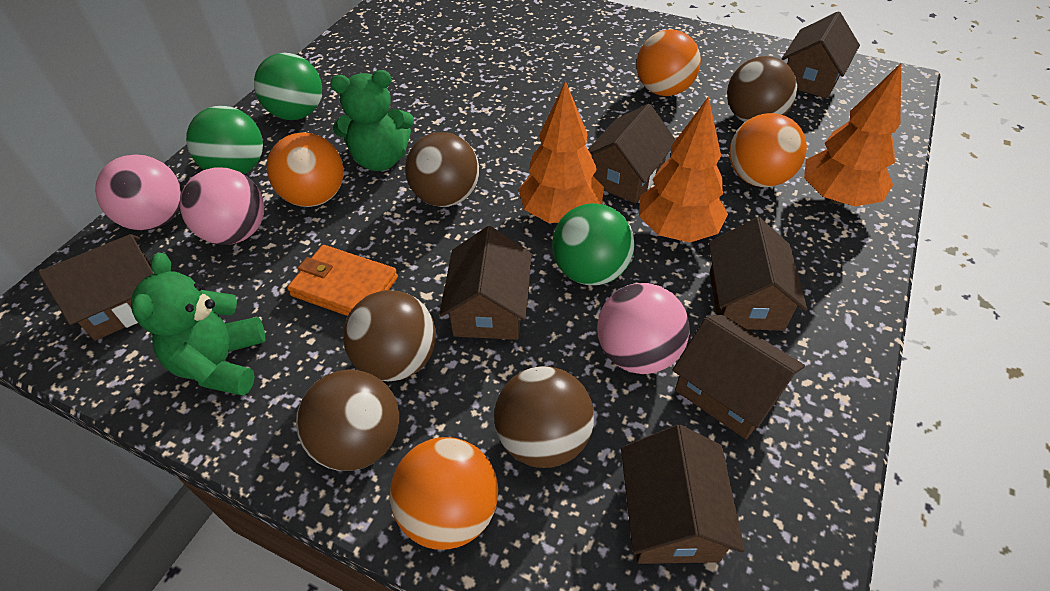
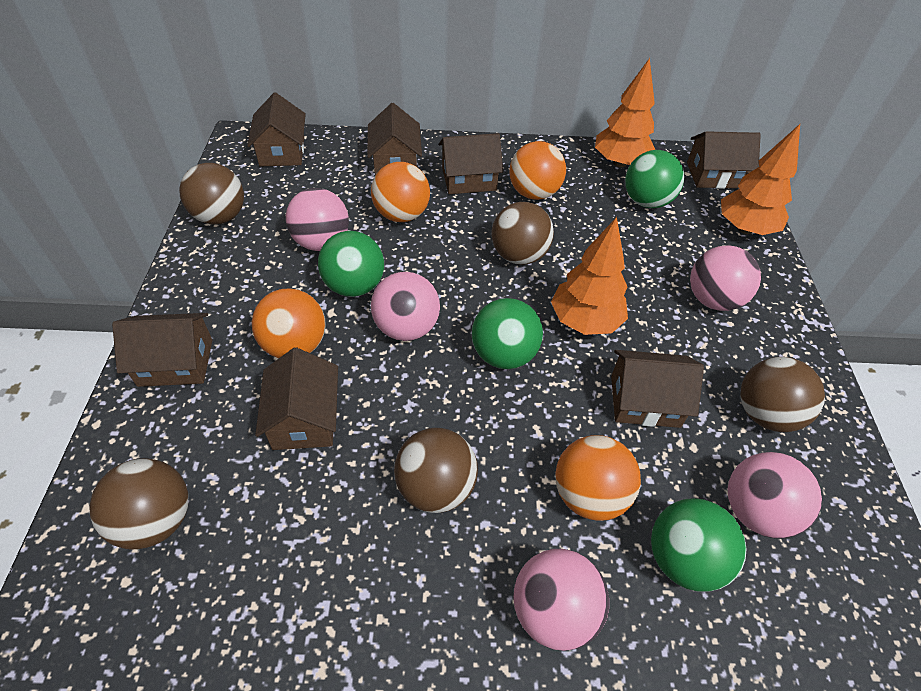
green ball: [186,106,263,174] [254,53,322,120] [552,203,635,285] = 3 -> [318,231,384,297] [472,298,543,369] [625,150,684,208] [651,498,747,592] = 4
green teddy bear: [131,253,265,396] [330,70,414,171] = 2 -> none = 0
orange wallet: [287,245,398,316] = 1 -> none = 0
pink ball: [95,154,182,231] [180,167,264,245] [597,283,690,374] = 3 -> [286,188,349,251] [371,272,440,341] [513,549,609,651] [690,245,761,311] [728,452,822,539] = 5

